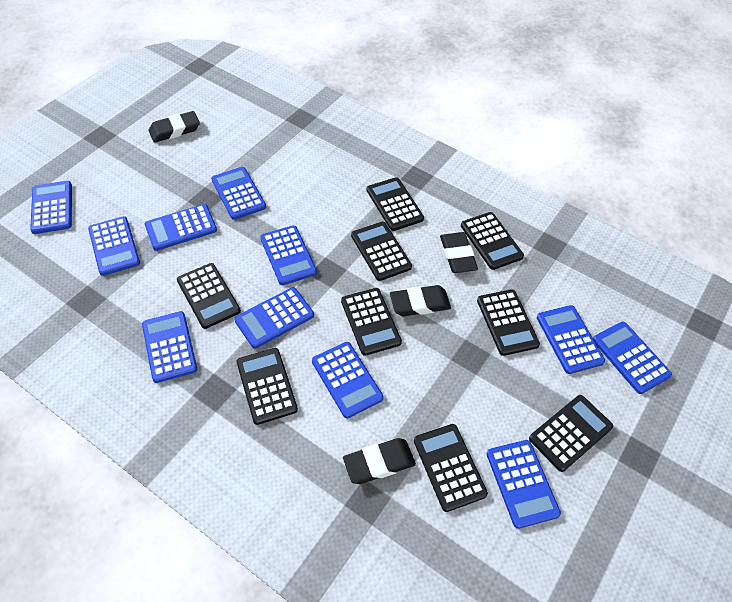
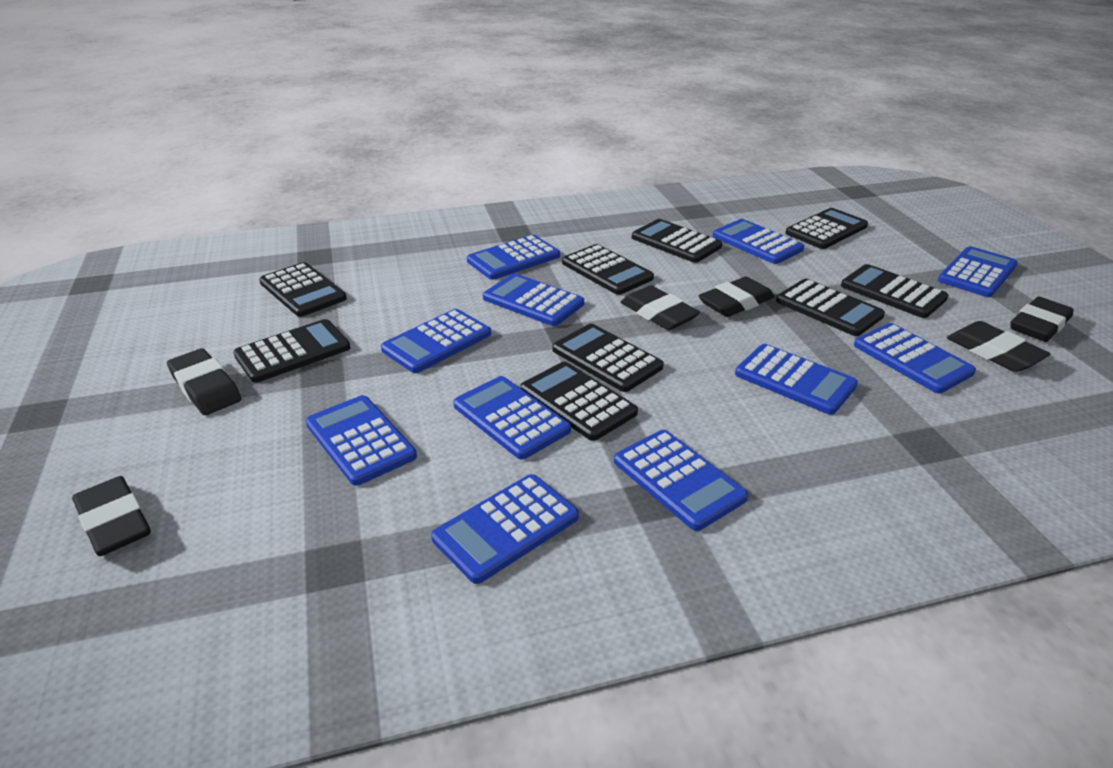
black eraser: [149,111,200,143] [343,438,416,484] [390,285,451,316] [440,232,478,273] = 4 -> [72,476,151,556] [167,348,241,415] [621,285,700,330] [698,277,774,317] [947,321,1050,372] [1010,296,1074,342] = 6

